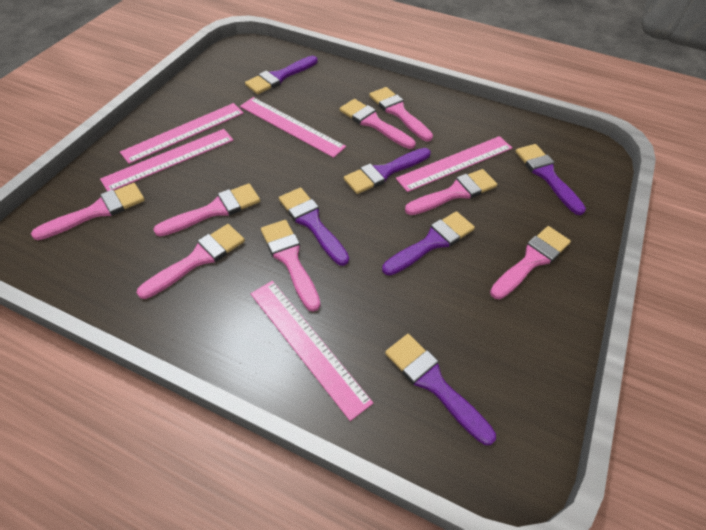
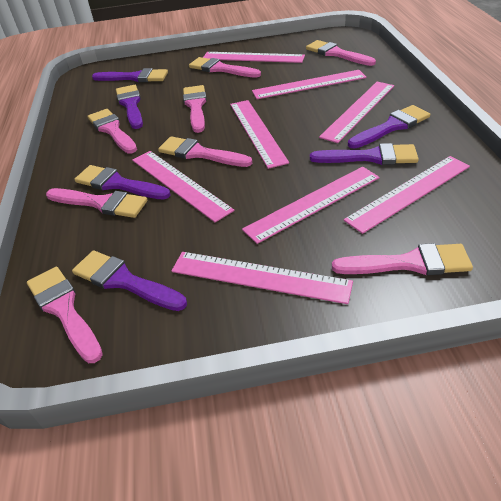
pink ruler: [100,129,234,191] [120,103,244,164] [240,97,346,158] [251,281,373,421] [396,136,512,192] = 5 -> [132,151,234,222] [172,252,353,304] [203,52,305,63] [230,100,289,169] [242,167,380,244] [252,70,366,99] [319,82,394,143] [344,156,470,234] = 8

